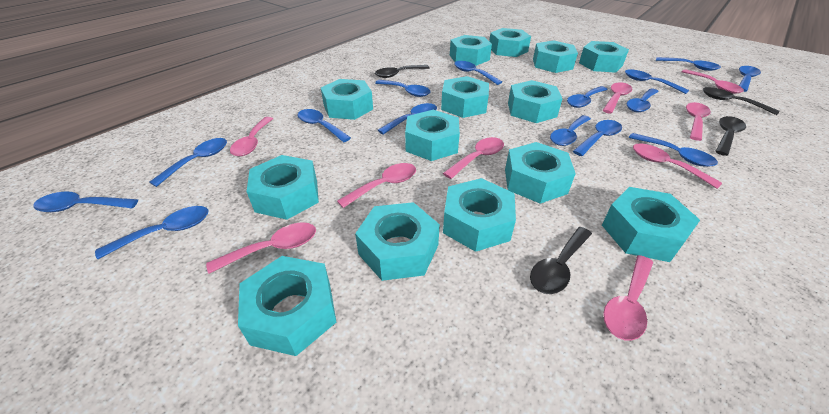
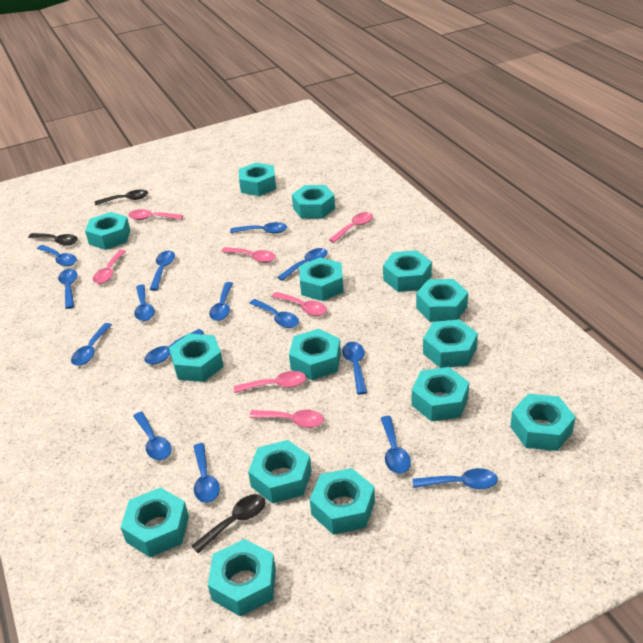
black spoon: [375,65,429,78] [530,227,592,294] [703,87,779,115] [715,116,746,156] = 4 -> [28,233,78,246] [95,190,148,205] [192,494,265,553] = 3
pink spoon: [206,222,316,274] [230,117,273,156] [337,163,416,208] [443,137,504,179] [603,82,632,114] [603,255,653,341] [633,143,722,189] [681,69,744,94] [686,102,711,141] = 9 -> [93,250,126,284] [128,209,183,220] [221,247,276,263] [234,371,306,393] [249,410,324,428] [271,292,327,316] [329,212,373,243] = 7
turquoise nut: [238,256,336,356] [246,155,319,220] [321,79,373,120] [355,202,440,281] [405,110,460,161] [441,76,489,118] [443,178,516,252] [450,35,492,66] [489,28,531,57] [505,142,576,204] [508,80,563,123] [533,40,578,73] [579,41,629,73] [602,187,700,262] = 14 -> [85,212,131,250] [121,487,189,557] [169,334,224,382] [208,539,276,616] [239,163,276,196] [248,440,312,504] [289,329,341,380] [292,185,335,219] [299,257,344,301] [310,468,375,535] [383,250,432,292] [412,367,469,422] [416,279,468,322] [423,319,478,368] [510,394,576,451] = 15

